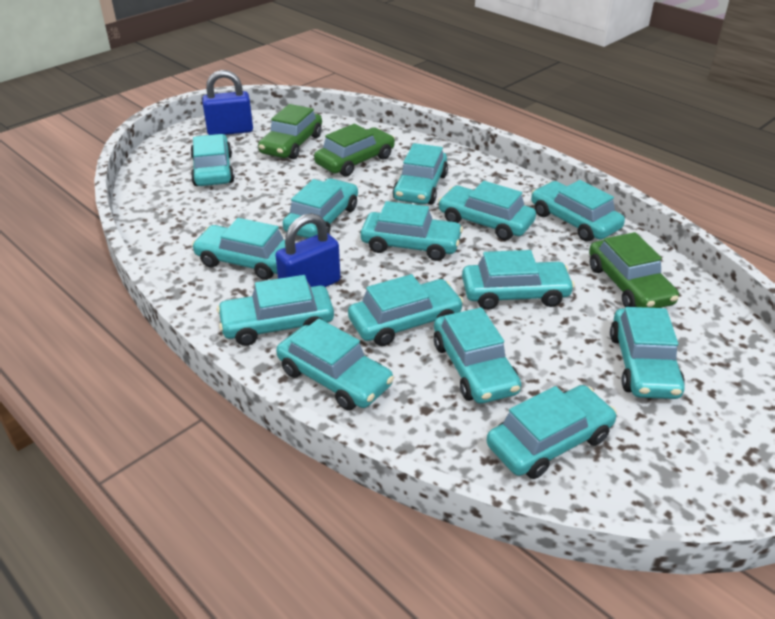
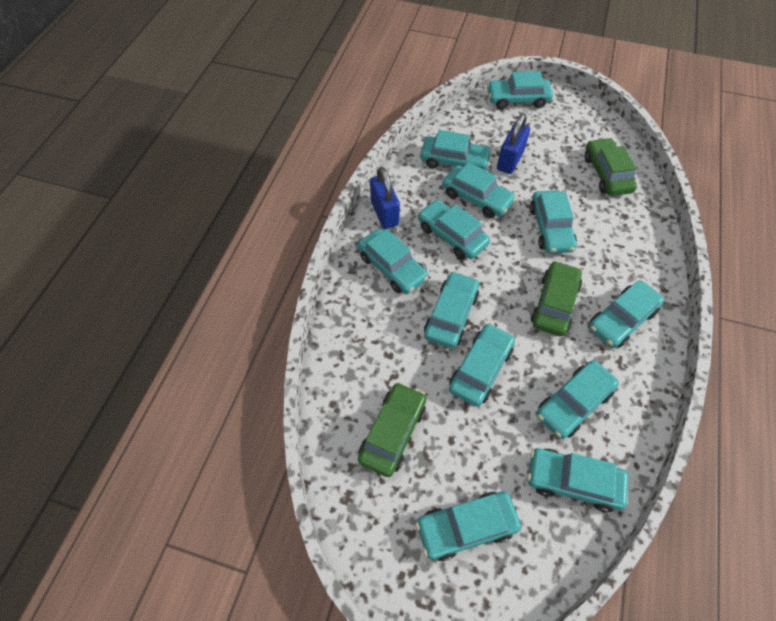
turquoise car: [191,134,235,186] [192,218,285,280] [217,275,334,346] [276,319,394,410] [283,178,358,238] [348,274,464,346] [361,201,463,261] [393,143,448,205] [434,308,521,404] [438,181,536,241] [462,250,575,310] [487,385,617,479] [531,180,625,241] [610,307,685,399] = 14 -> [358,229,429,294] [415,491,521,561] [418,199,490,259] [420,130,492,170] [424,271,479,349] [442,162,516,218] [449,323,515,407] [487,71,553,109] [527,448,629,512] [530,190,577,254] [536,360,619,439] [589,281,664,348] = 12

